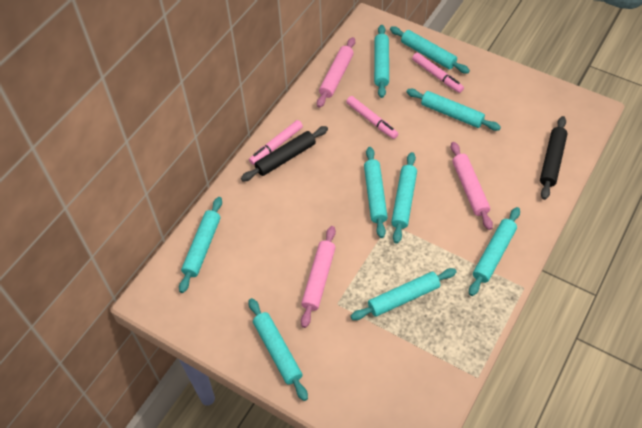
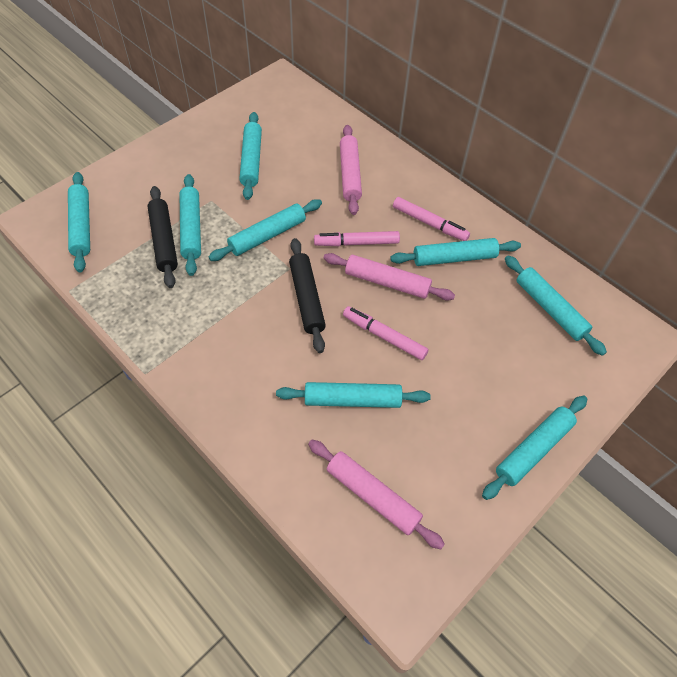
turquoise rolling pin: [179,197,222,293] [249,298,308,401] [350,268,457,320] [364,147,388,238] [374,25,389,98] [390,26,470,74] [391,152,417,244] [406,89,501,131] [469,207,520,296] = 9 -> [68,172,90,272] [179,174,201,276] [209,199,322,261] [239,112,262,200] [276,382,431,408] [390,238,521,266] [482,395,587,500] [505,255,607,356] = 8

